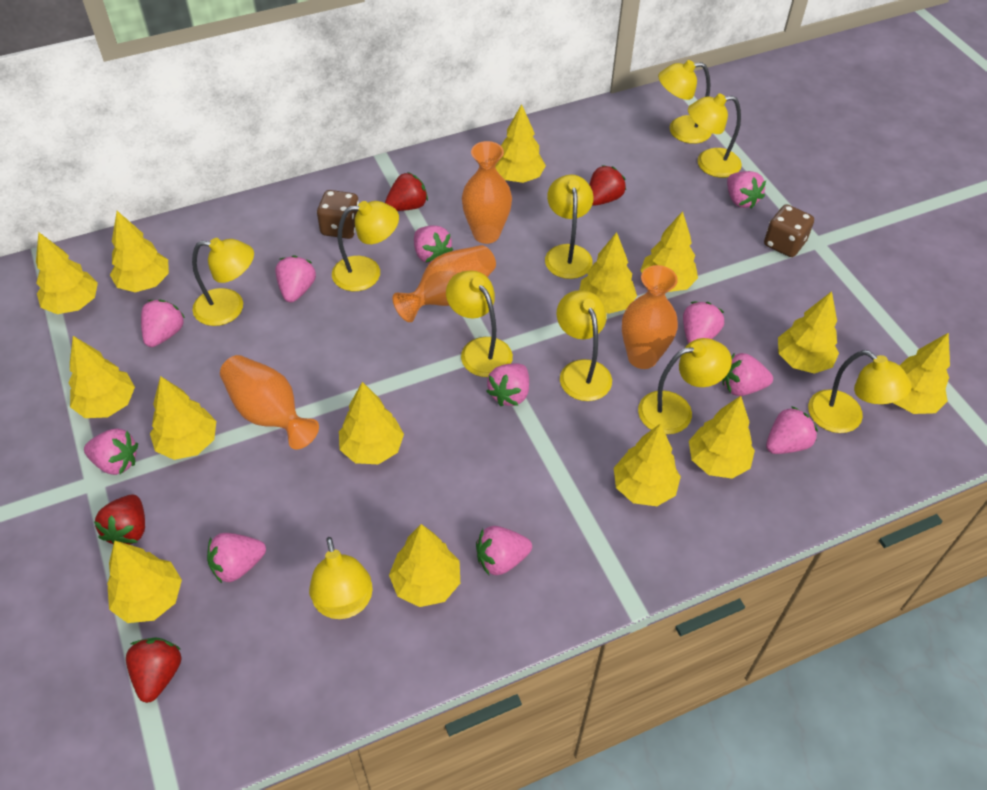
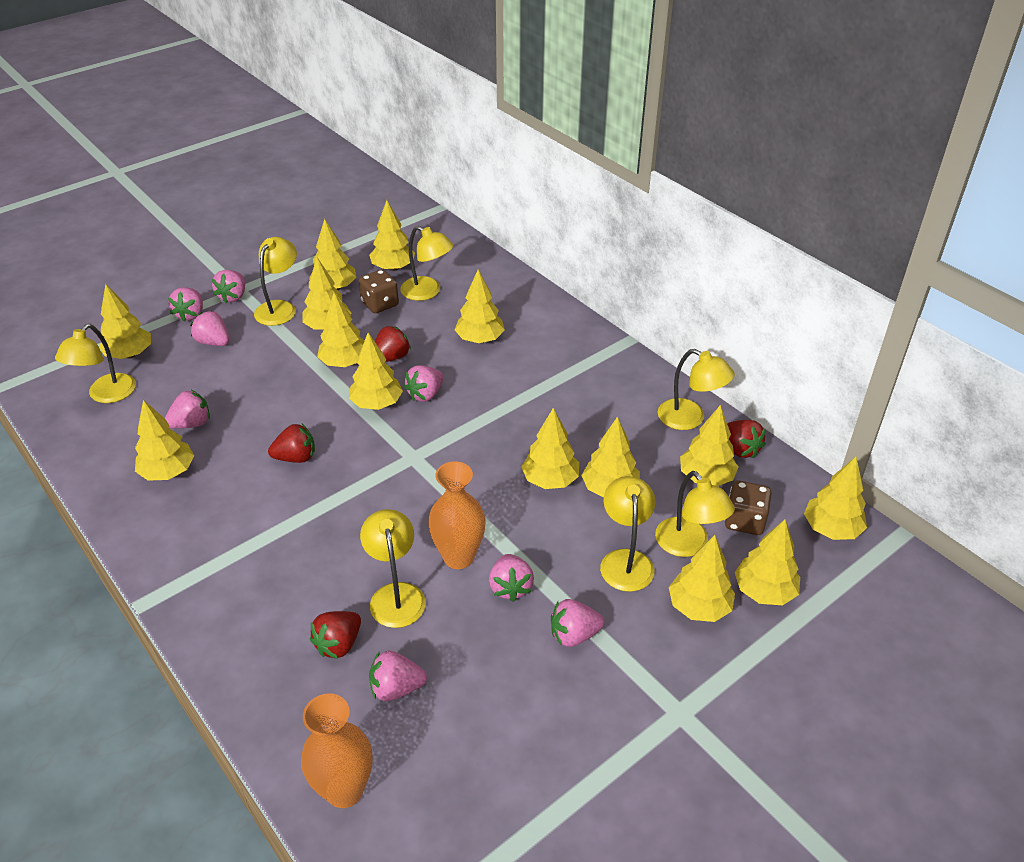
orange vase: [220,355,319,450] [393,245,496,322] [462,141,512,244] [622,265,678,369] = 4 -> [301,693,372,808] [428,461,486,569] = 2
pink strawberry: [84,428,138,475] [141,300,185,347] [207,533,266,583] [275,255,316,303] [414,225,453,264] [476,526,532,575] [486,364,529,406] [683,302,724,344] [722,353,773,396] [727,171,766,209] [766,406,818,454] = 11 -> [165,390,210,428] [168,287,203,322] [190,311,229,346] [212,270,245,303] [369,651,427,701] [404,365,444,402] [489,554,534,602] [551,599,605,647] = 8
yellow lamp: [192,238,254,326] [309,537,373,619] [332,201,399,291] [446,271,513,377] [545,175,594,279] [557,290,612,401] [638,338,732,434] [658,60,712,144] [688,94,742,178] [808,350,912,433] = 10 -> [55,324,136,403] [254,237,297,326] [360,509,426,628] [400,226,454,301] [600,476,655,592] [655,471,735,557] [658,349,735,430] = 7

